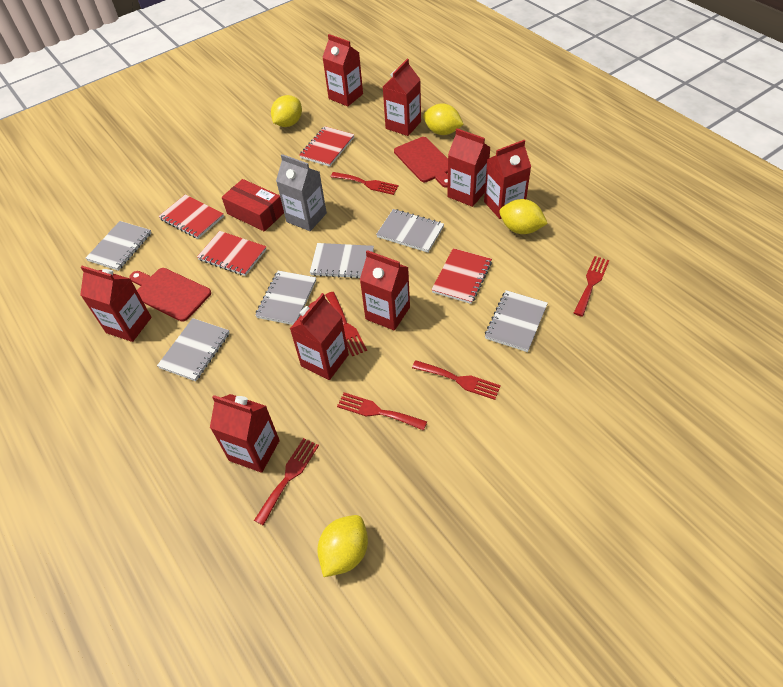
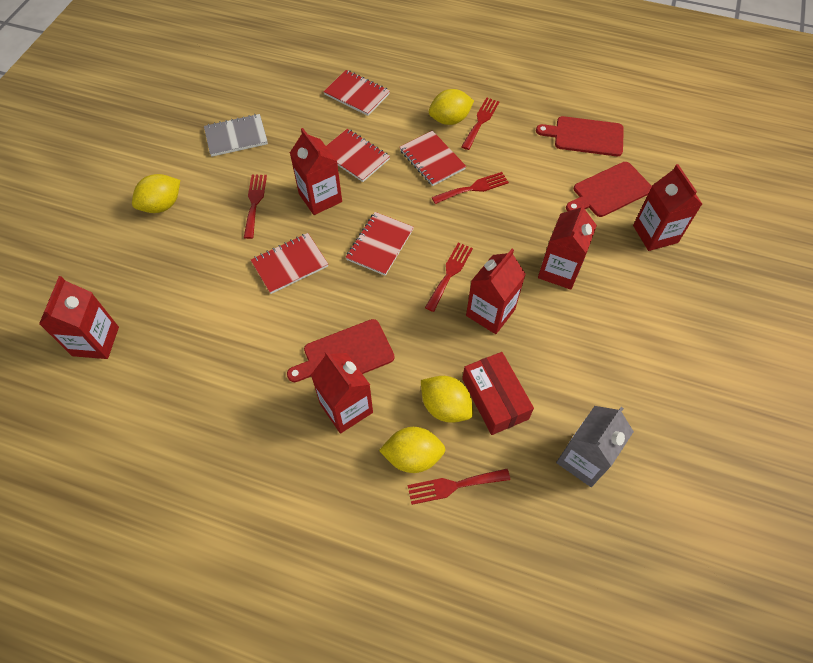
grey notebook: [85,221,151,271] [157,318,230,381] [255,271,316,325] [310,243,374,279] [376,209,444,252] [485,290,548,352] = 6 -> [204,114,268,157] = 1
red carton: [80,266,152,342] [210,394,280,473] [290,293,349,380] [322,34,363,106] [360,250,410,331] [383,59,421,136] [447,128,491,207] [484,140,531,219] = 8 -> [39,276,119,359] [290,128,342,215] [311,351,373,434] [466,249,526,334] [538,203,597,290] [633,164,702,251] = 6
red cutting board: [129,268,211,321] [394,137,448,188] = 2 -> [287,319,395,382] [536,116,624,156] [566,162,652,217] = 3
red fork: [254,438,319,526] [325,292,367,356] [331,172,399,195] [337,392,427,431] [412,360,501,400] [574,256,609,316] = 6 -> [244,175,267,239] [408,469,510,505] [425,242,473,312] [432,172,509,204] [461,97,499,150] = 5
red notebook: [158,195,224,239] [197,231,267,276] [299,126,354,167] [431,248,492,304] = 4 -> [251,233,328,294] [323,70,390,116] [326,129,390,182] [346,212,414,276] [400,131,466,186] = 5

